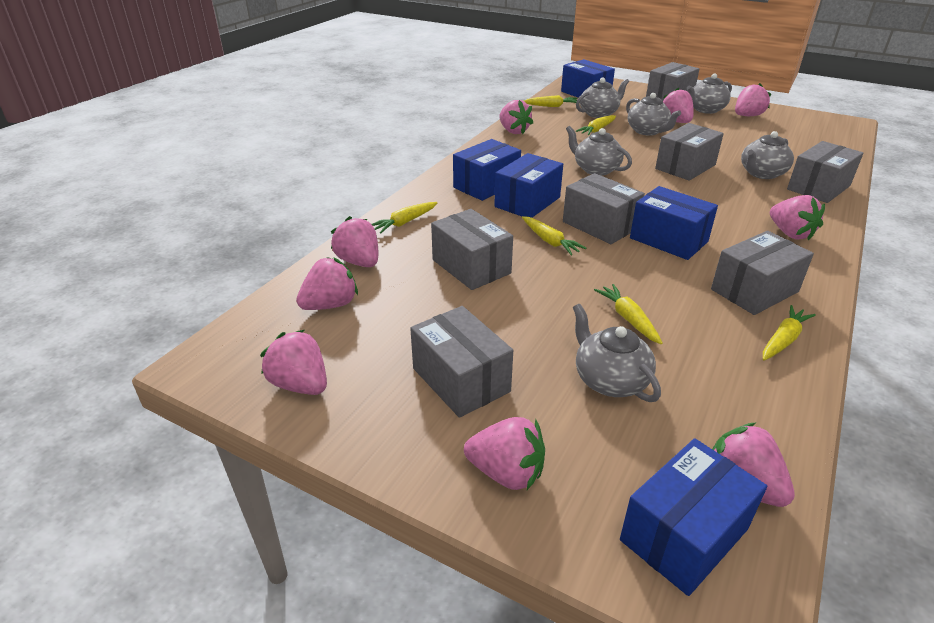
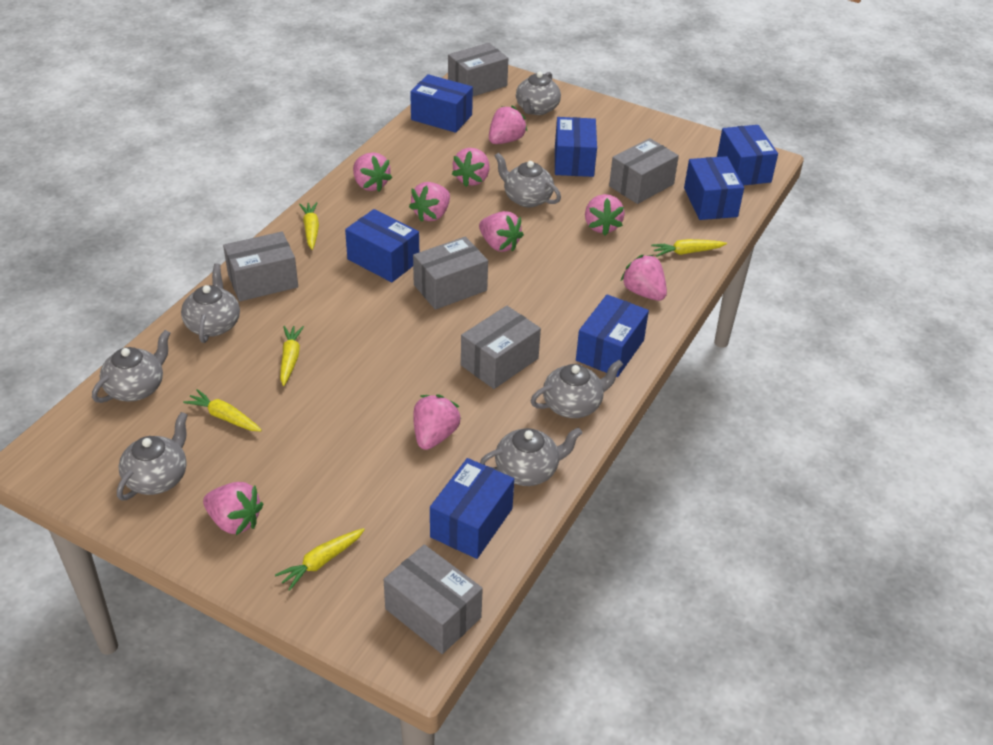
blue box: [453,139,521,201] [494,153,563,218] [561,59,615,98] [620,438,767,596] [630,186,718,260] = 5 -> [345,209,419,282] [410,74,473,133] [430,458,514,559] [555,117,597,177] [576,294,649,377] [684,156,744,220] [717,125,778,185] = 7
grey box: [410,306,513,418] [431,209,513,290] [563,173,645,244] [646,62,700,100] [655,123,724,181] [711,231,814,315] [787,141,863,203] = 7 -> [223,232,298,301] [384,544,483,654] [413,237,488,310] [448,43,508,96] [461,306,541,389] [609,138,679,204] = 6
grey teapot: [566,126,632,176] [573,304,661,402] [576,77,629,118] [626,93,681,135] [687,73,732,114] [741,131,794,179] = 6 -> [92,330,171,403] [117,412,188,500] [181,263,240,343] [480,427,583,486] [495,153,561,207] [516,72,561,115] [531,360,623,418] = 7
yellow carrot: [372,202,437,233] [522,216,586,255] [524,95,577,107] [576,115,616,135] [594,284,663,344] [763,305,816,361] = 6 -> [183,389,262,431] [275,528,365,591] [280,326,304,386] [299,202,319,250] [651,239,727,257] = 5

